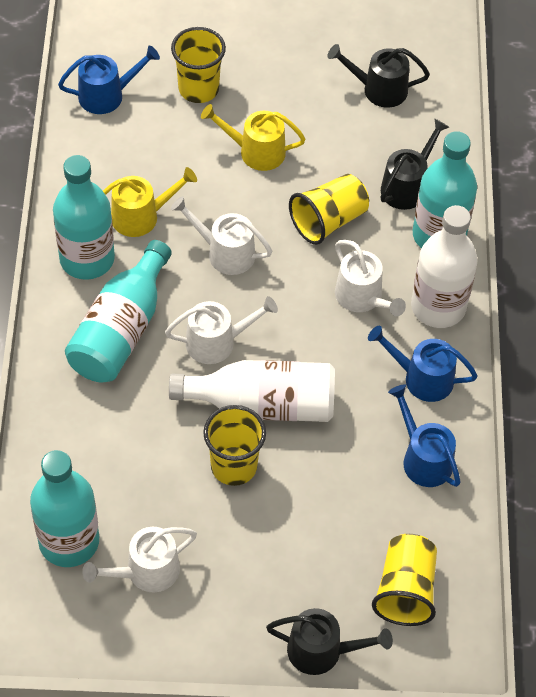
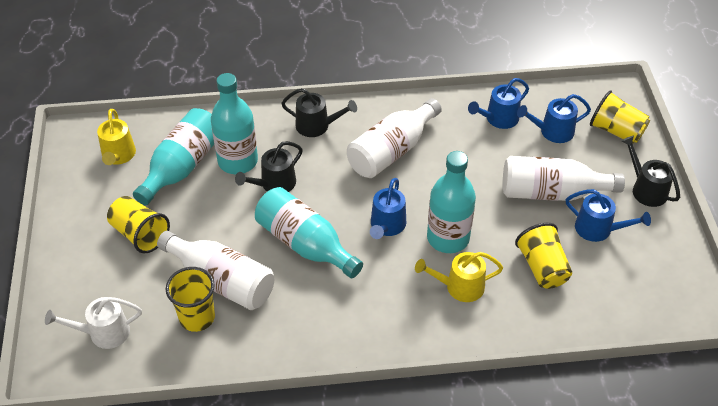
blue watering can: [58,46,160,114] [368,326,478,402] [388,384,461,487] = 3 -> [370,178,406,239] [468,78,529,129] [517,94,591,143] [566,189,651,242] = 4
white bottle: [169,360,335,422] [411,205,478,328] = 2 -> [157,231,274,310] [347,98,442,178] [503,156,625,201] = 3
white watering can: [82,527,197,592] [165,296,278,364] [171,196,272,275] [335,240,406,316] = 4 -> [45,297,142,349] = 1

